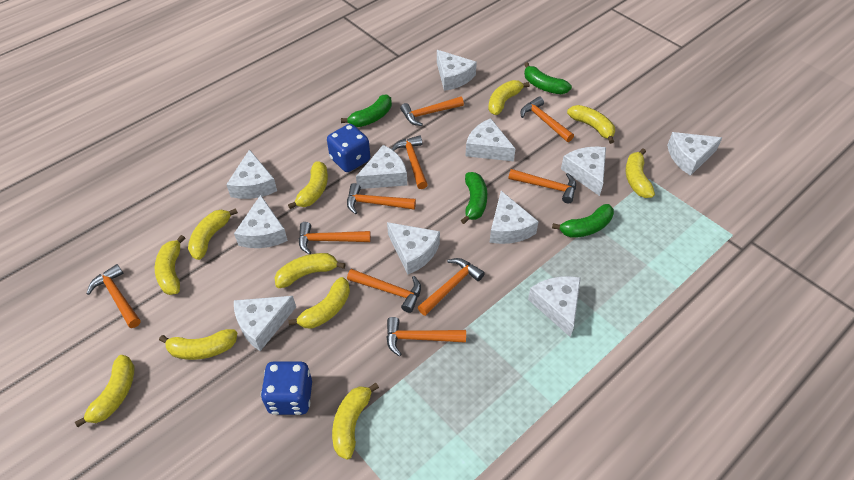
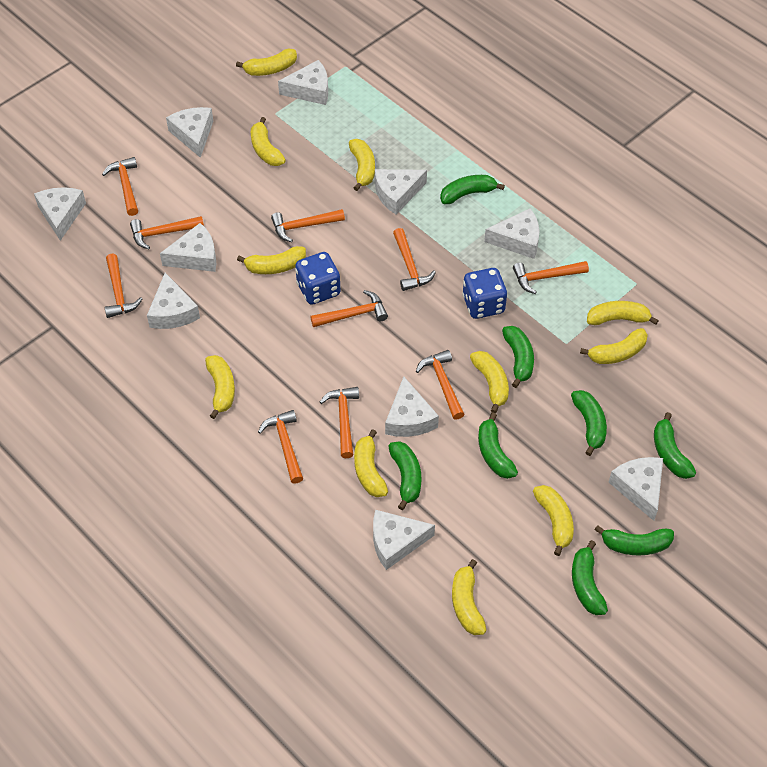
green banana: [341,94,392,127] [461,172,487,224] [524,62,572,94] [552,204,614,238] = 4 -> [388,441,421,510] [440,175,505,204] [478,412,518,479] [502,326,534,388] [571,390,607,456] [572,540,608,615] [595,525,674,556] [654,412,696,479] = 8
white cheese: [226,149,277,199] [234,195,288,248] [234,296,296,351] [356,145,407,189] [387,222,440,274] [437,50,477,91] [466,118,516,161] [490,191,539,244] [528,276,581,337] [561,147,606,196] [667,132,722,176] = 11 -> [34,187,86,241] [147,273,200,329] [160,223,216,272] [166,107,213,158] [278,60,328,105] [373,510,435,570] [375,169,427,215] [385,377,439,437] [484,208,539,259] [608,457,663,521] = 10

